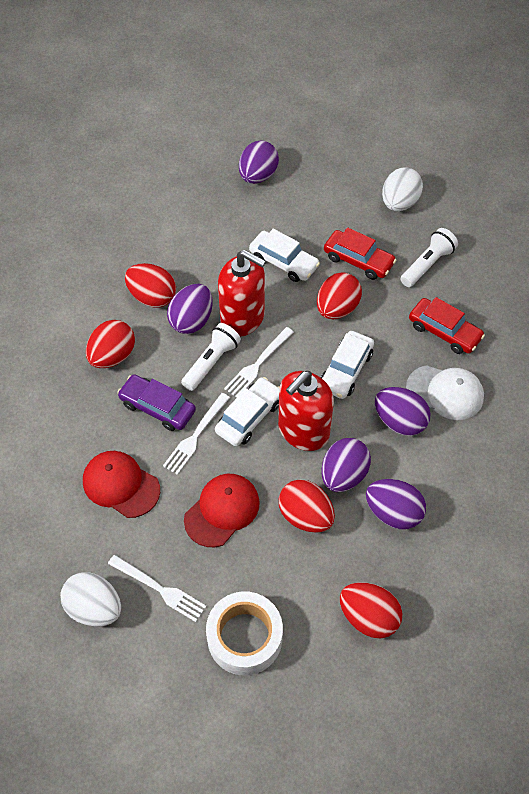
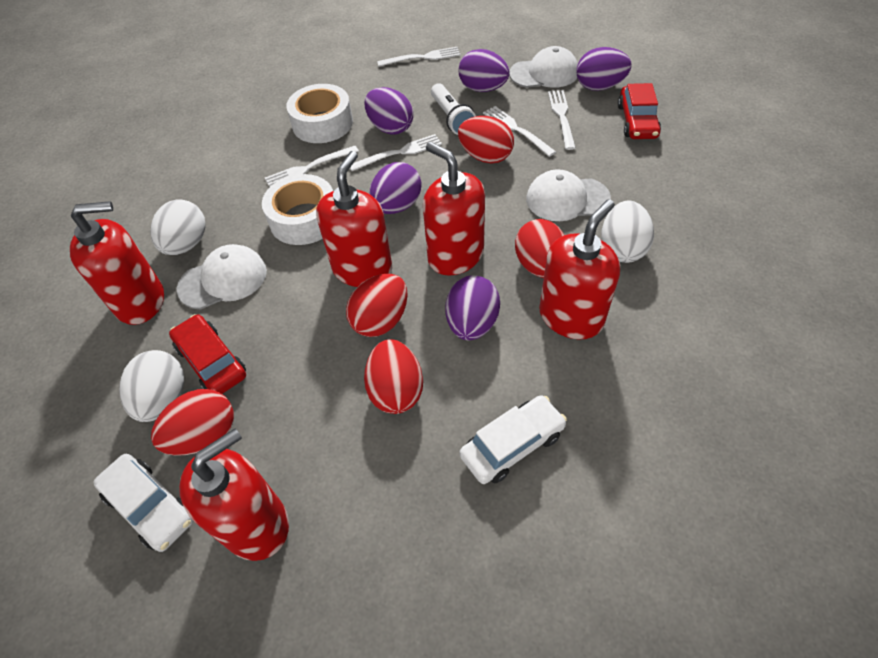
purple car: [117,374,196,431] = 1 -> none = 0
red cap: [83,451,160,518] [184,474,260,547] = 2 -> none = 0
red soap dispenser: [218,250,266,337] [278,371,334,451] = 2 -> [70,201,164,325] [179,429,289,561] [316,151,392,287] [423,142,485,276] [539,199,620,339] = 5
white cap: [406,365,484,420] = 1 -> [177,244,267,310] [509,46,578,88] [526,169,611,221] = 3
white car: [215,377,279,446] [249,229,320,282] [321,331,374,399] = 3 -> [93,454,193,552] [459,395,567,484] = 2
white egg: [60,572,121,627] [382,167,423,211] = 2 -> [119,350,184,422] [150,199,206,255] [601,200,654,263] = 3
white flashlight: [181,323,241,391] [401,228,458,287] = 2 -> [431,83,476,135] = 1
white fork: [108,555,206,622] [163,393,230,475] [224,327,294,398] = 3 -> [265,146,359,187] [350,134,442,171] [377,47,461,67] [483,106,556,157] [548,90,576,150] = 5
white tape: [206,592,283,675] = 1 -> [262,174,333,245] [286,84,353,143] = 2

